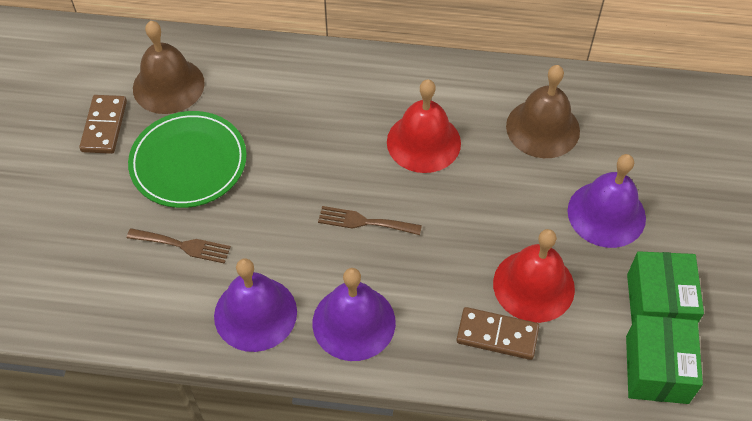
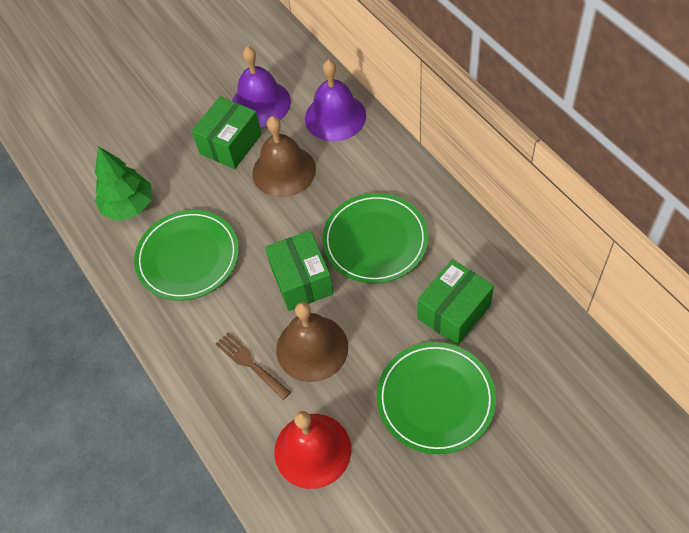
brown domino: [79,95,127,154] [456,307,539,360] = 2 -> none = 0
brown fork: [127,228,231,264] [318,206,422,235] = 2 -> [215,332,291,400] = 1
green box: [626,315,703,404] [627,251,704,324] = 2 -> [192,96,262,169] [265,230,334,311] [417,259,494,346] = 3
green plate: [128,111,247,208] = 1 -> [134,210,239,301] [322,193,428,283] [377,342,496,454] = 3
green tree: none = 0 -> [95,146,152,221] = 1
purple bell: [214,258,297,352] [313,268,396,361] [567,154,646,248] = 3 -> [232,46,291,127] [305,60,366,141] = 2
red bell: [387,79,461,173] [493,229,575,323] = 2 -> [274,411,351,489] = 1

